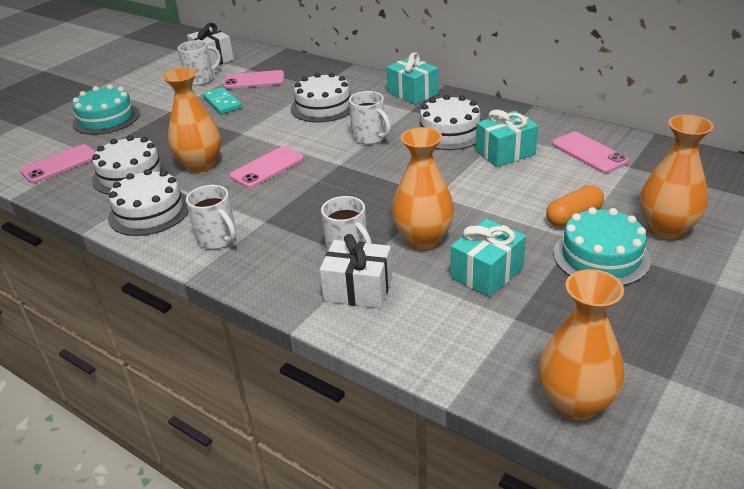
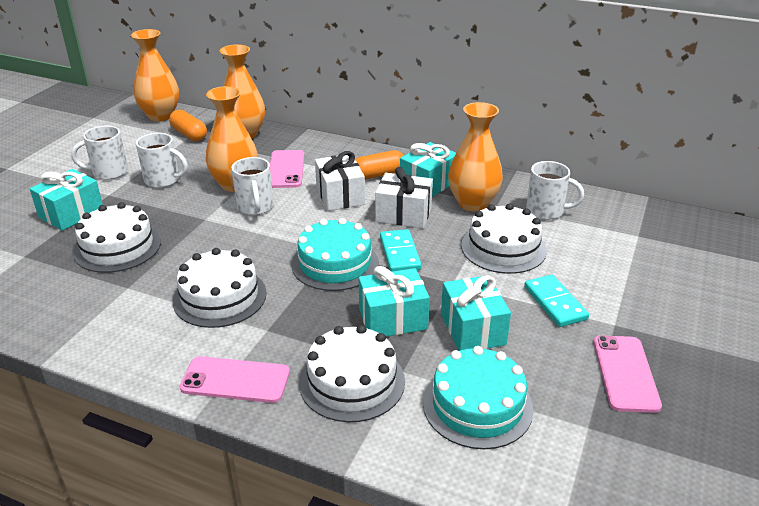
orange capsule: [546,185,604,227] = 1 -> [169,109,207,141] [355,150,404,180] = 2
pink phone: [20,144,95,183] [223,70,284,89] [230,146,304,188] [552,132,629,173] = 4 -> [180,356,290,403] [270,150,304,188] [594,335,662,413] = 3
turquoise domino: [203,87,242,114] = 1 -> [380,229,422,272] [524,275,589,327] = 2
turquoise gift: [386,52,438,105] [451,219,526,297] [476,110,538,167] = 3 -> [30,169,103,231] [359,266,430,336] [400,142,456,197] [441,275,511,351] = 4

